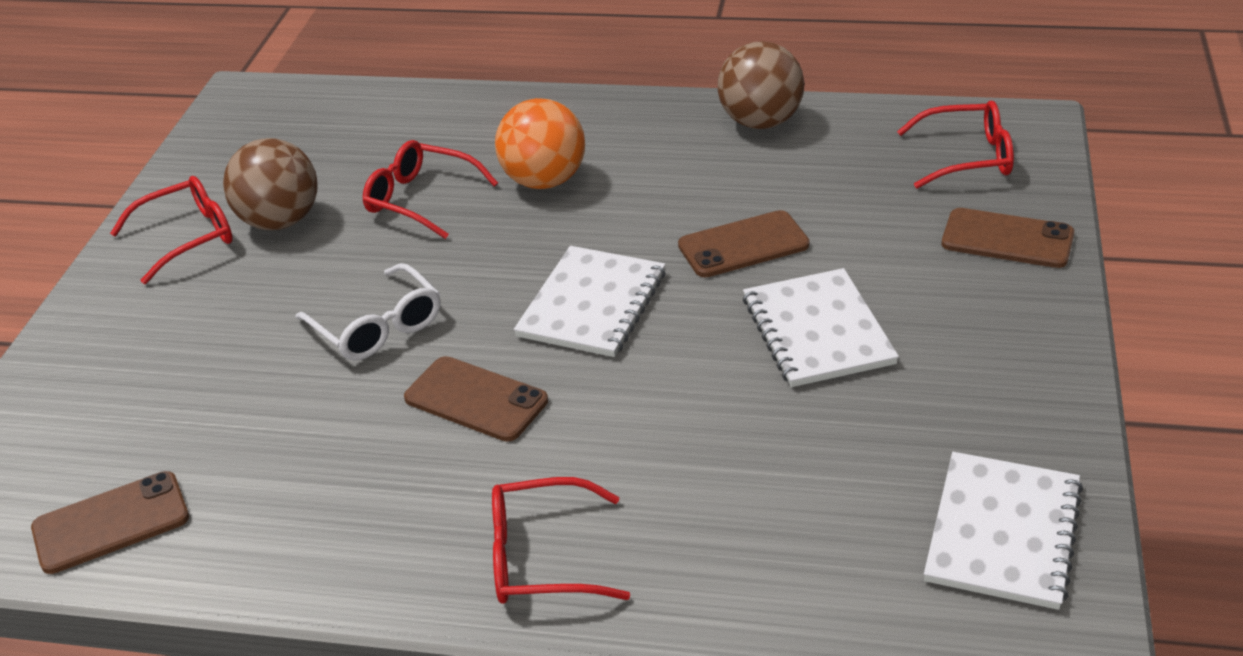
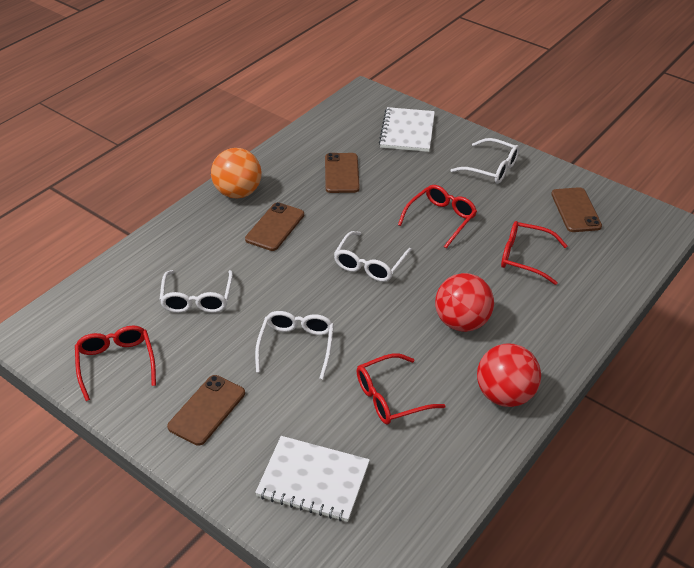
brown ball: [223,138,318,230] [718,41,805,129] = 2 -> none = 0
red ball: none = 0 -> [435,273,494,332] [477,344,541,407] = 2
white glasses: [296,263,441,361] = 1 -> [159,270,233,313] [255,311,334,379] [334,231,412,282] [451,138,520,184] = 4
white notebook: [514,246,666,357] [743,268,899,387] [924,452,1083,610] = 3 -> [255,436,370,522] [379,107,435,152] = 2

